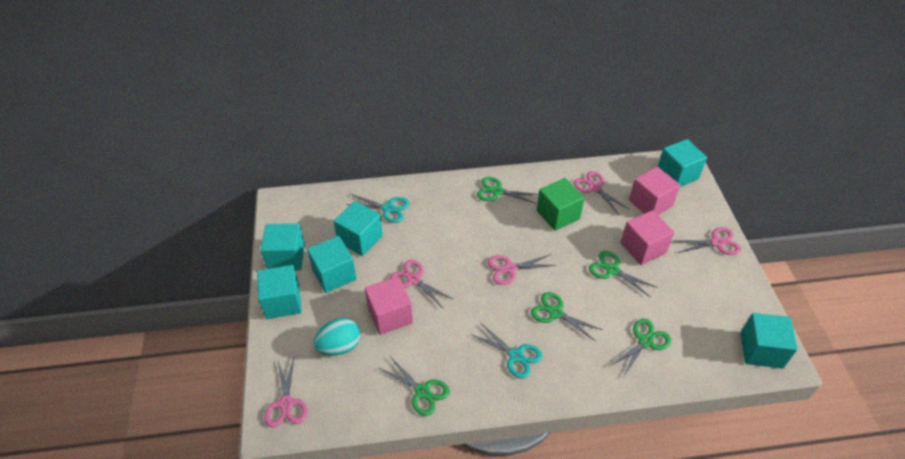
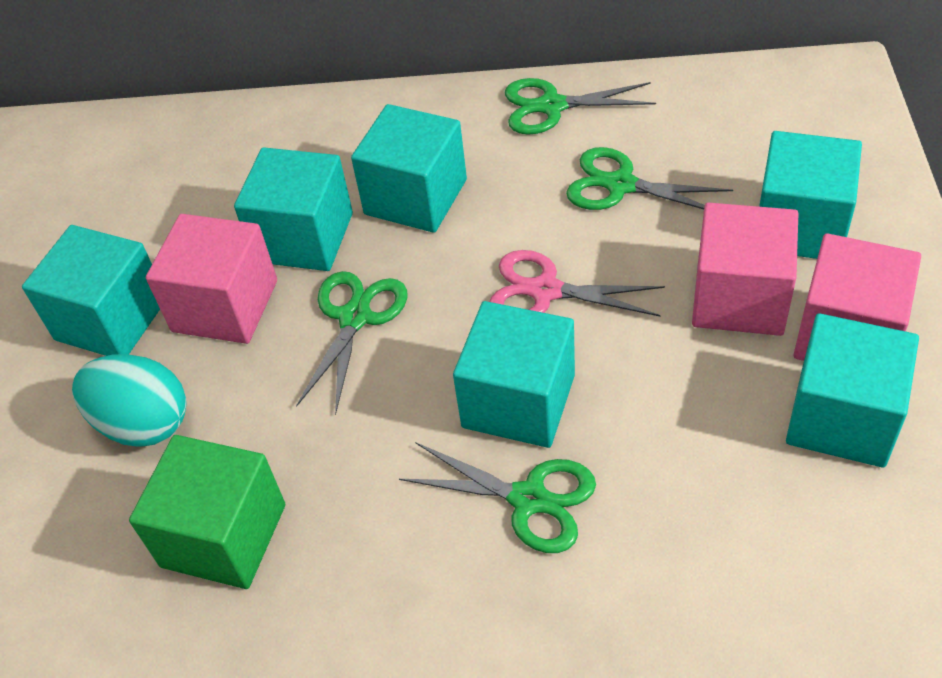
green scissors: [379,356,450,416] [477,177,539,204] [531,292,602,341] [589,251,658,297] [610,319,671,376] = 5 -> [296,271,408,415] [399,442,596,553] [505,78,656,135] [566,147,733,210] = 4
pink scissors: [264,358,307,427] [390,260,454,308] [487,254,556,285] [573,171,629,215] [676,227,741,255] = 5 -> [490,250,665,317] = 1
turquoise scissors: [346,194,410,223] [471,323,543,378] = 2 -> none = 0

